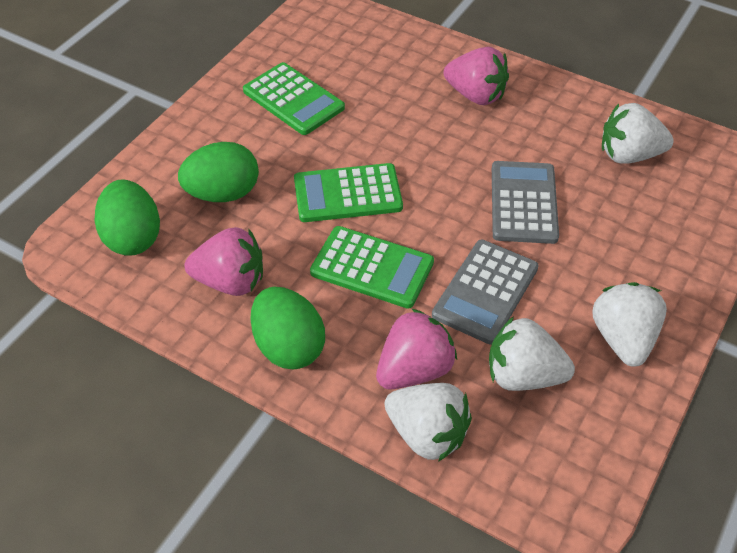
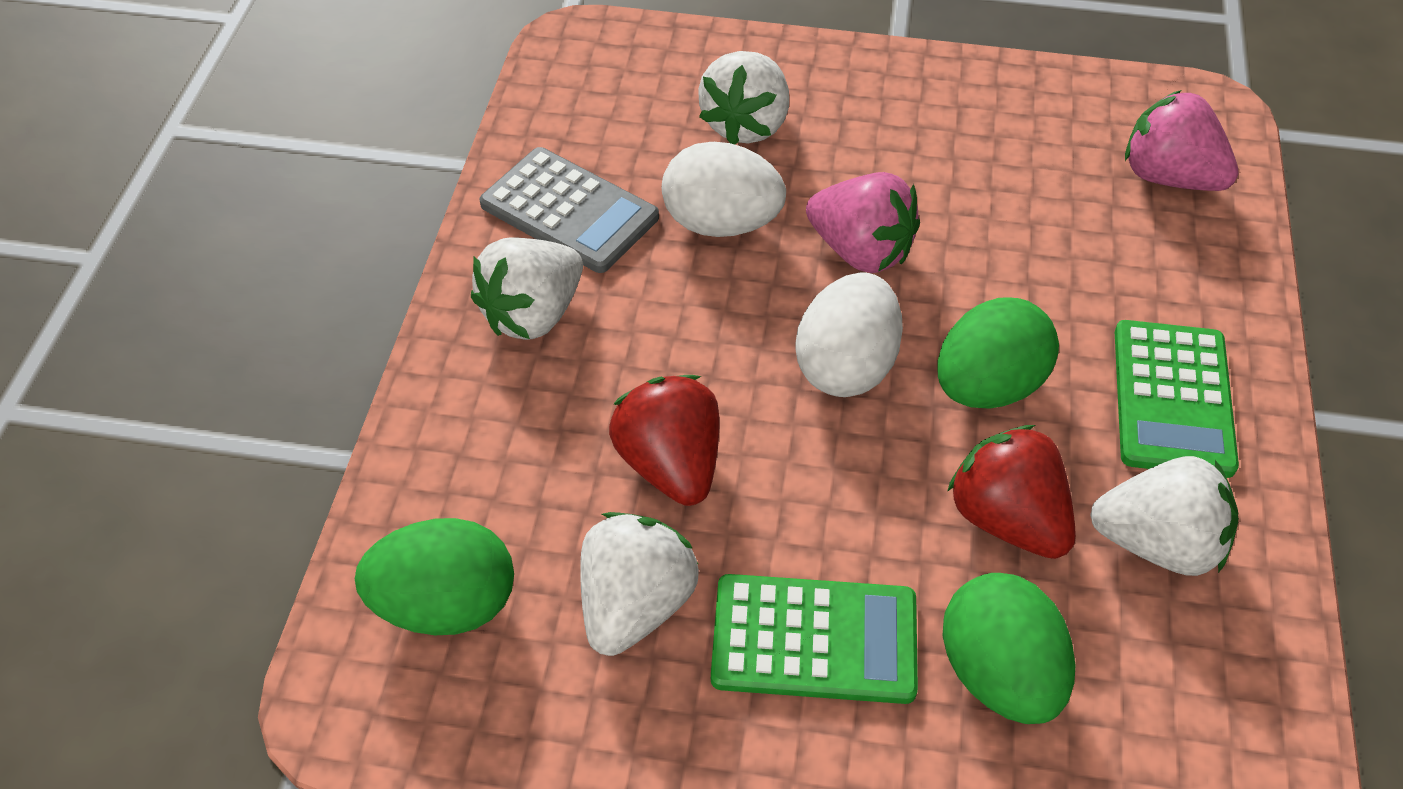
green calculator: [243,62,345,135] [294,163,403,222] [310,226,434,308] = 3 -> [711,574,918,704] [1115,320,1239,478] = 2
grey calculator: [432,240,539,344] [492,161,559,244] = 2 -> [479,147,659,273] = 1
pink strawberry: [185,227,263,296] [376,309,457,390] [444,47,509,105] = 3 -> [806,172,920,273] [1125,90,1239,191] = 2
red strawberry: none = 0 -> [609,375,719,506] [947,425,1076,559] = 2
white egg: none = 0 -> [662,142,786,237] [795,273,903,397] = 2

